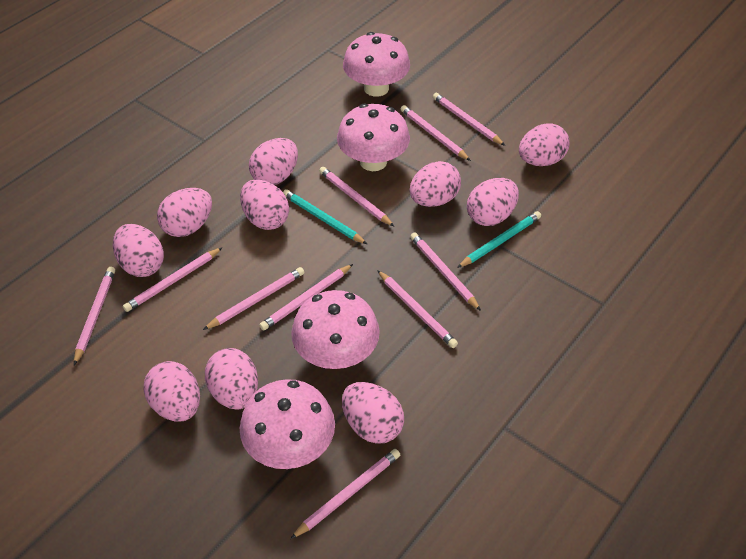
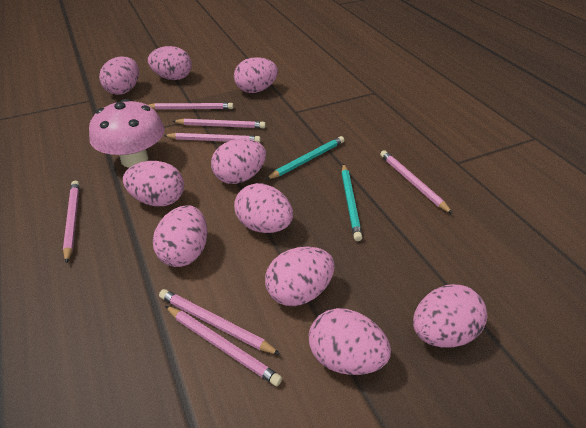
pink mushroom: [240,379,335,469] [291,290,380,369] [337,104,410,171] [343,32,410,97] = 4 -> [89,99,165,168] = 1
pink pencil: [74,267,115,365] [123,247,223,312] [203,267,305,330] [259,264,353,331] [290,449,400,539] [319,167,394,226] [377,270,458,348] [401,105,471,161] [410,232,481,311] [433,93,505,146] = 10 -> [63,181,80,264] [148,103,234,109] [159,289,281,355] [163,133,261,143] [165,306,282,386] [172,118,266,128] [380,150,453,214] = 7

